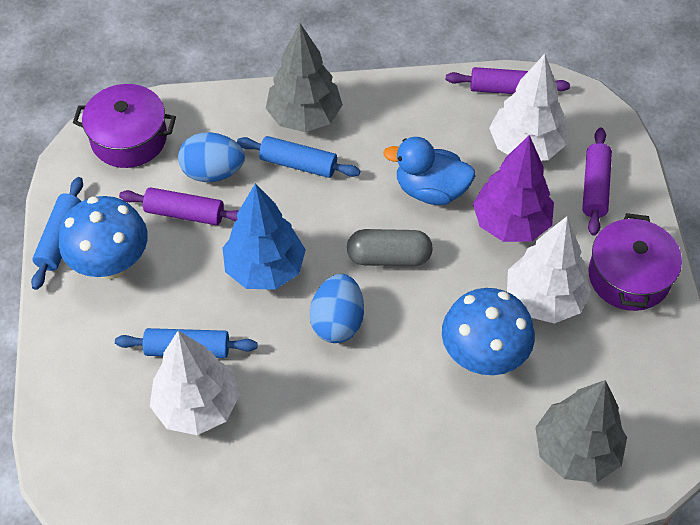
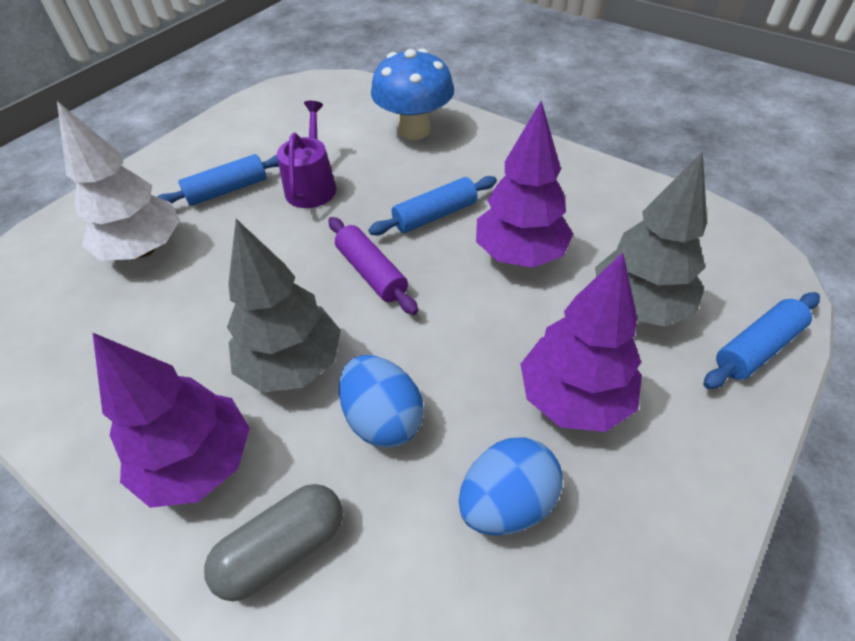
blue duck: [383,137,476,205] = 1 -> none = 0
blue mushroom: [59,196,148,279] [442,288,535,375] = 2 -> [371,49,454,140] = 1
blue tree: [223,183,306,290] = 1 -> none = 0
purple pot: [73,84,176,168] [588,213,682,311] = 2 -> none = 0
purple rolling pin: [119,187,239,225] [446,67,570,94] [582,128,612,236] = 3 -> [328,217,418,315] = 1
purple tree: [473,135,554,242] = 1 -> [92,332,250,508] [476,101,573,268] [521,253,642,432] = 3
purple watering can: none = 0 -> [277,101,336,208] = 1
white tree: [150,331,239,435] [489,54,566,161] [507,216,591,324] = 3 -> [57,101,180,260] = 1

